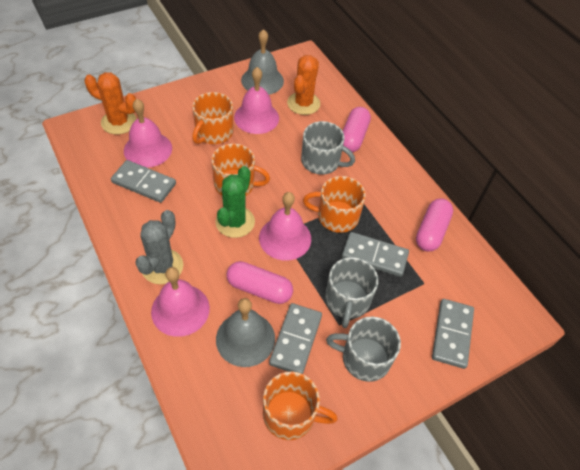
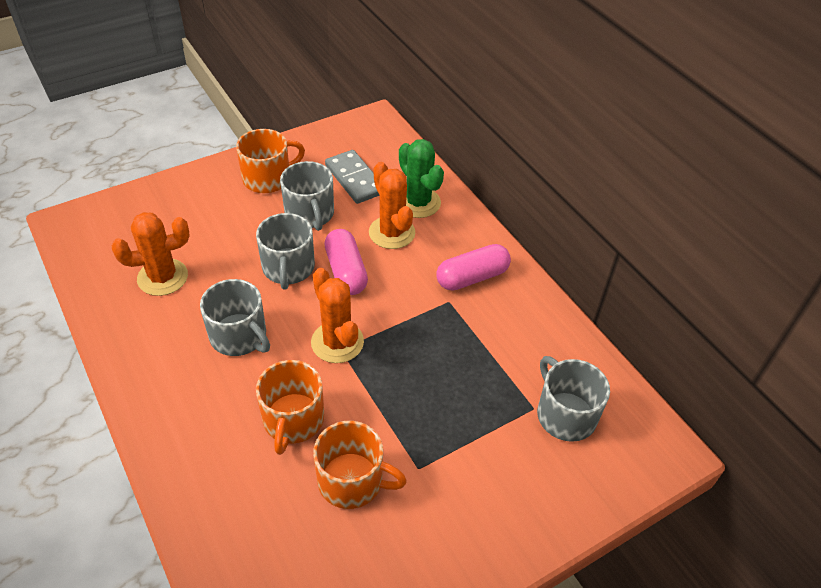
grey bell: [216,298,275,367] [241,29,284,95] = 2 -> none = 0
grey cactus: [135,210,183,284] = 1 -> none = 0
grey domino: [111,160,176,203] [269,303,322,374] [342,232,409,277] [432,299,474,369] = 4 -> [325,150,379,204] = 1
grey mug: [301,121,355,175] [325,257,378,328] [326,316,401,382] = 3 -> [200,279,270,356] [256,213,315,289] [280,161,334,231] [537,356,610,442] = 4
orange cactus: [84,72,136,134] [287,55,320,115] = 2 -> [112,212,190,296] [311,268,364,363] [369,162,415,249] = 3
orange mug: [192,92,233,144] [211,143,270,196] [263,371,338,440] [303,176,366,233] = 4 -> [236,129,305,193] [256,360,324,455] [313,421,407,509] = 3
pink bell: [124,99,172,168] [151,267,210,337] [234,67,279,134] [259,192,311,260] = 4 -> none = 0
pink capsule: [227,261,293,304] [343,107,371,152] [416,198,453,252] = 3 -> [324,229,368,295] [437,244,511,290] = 2

